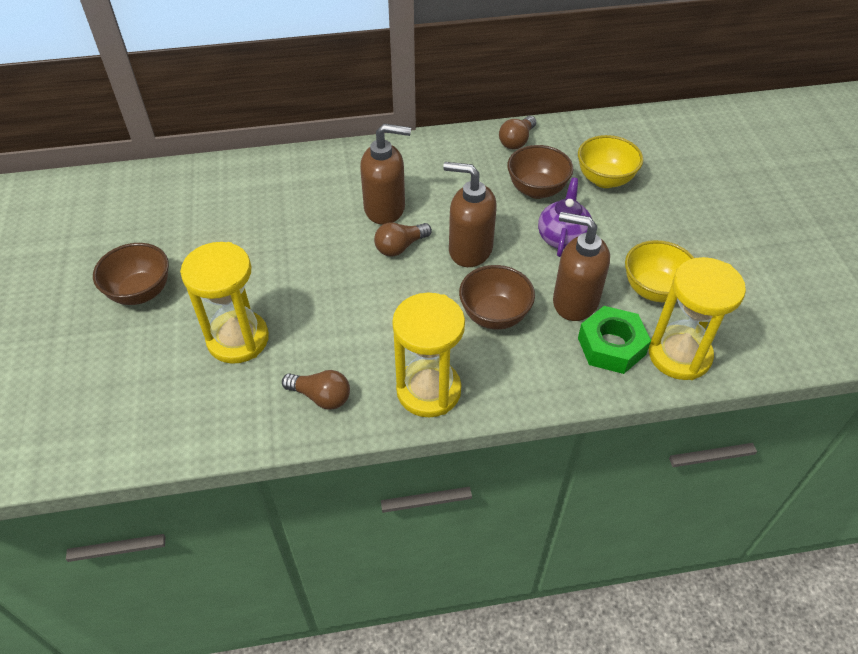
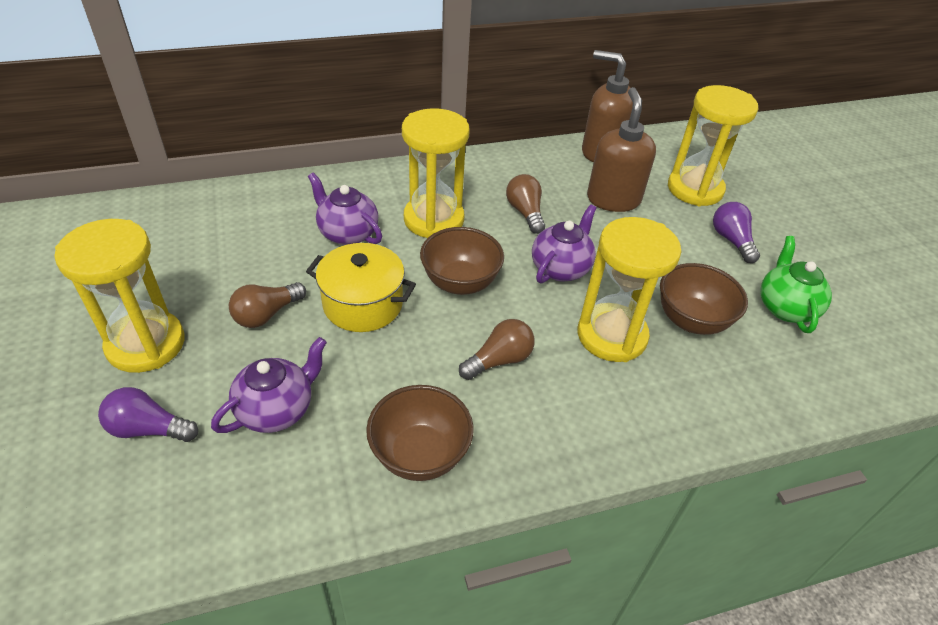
brown soap dispenser: [360,124,411,225] [443,162,497,267] [553,212,610,321] = 3 -> [582,50,633,162] [587,87,656,212] = 2
green nut: [578,306,651,374] = 1 -> none = 0
green teapot: none = 0 -> [760,236,832,333] = 1
purple light bulb: none = 0 -> [98,387,198,442] [713,202,760,263] = 2
purple teapot: [538,178,592,257] = 1 -> [211,337,327,433] [308,172,382,245] [532,204,596,284] = 3
yellow bowl: [578,135,643,188] [625,240,694,302] = 2 -> none = 0
yellow hourglass: [180,242,269,364] [392,293,465,418] [649,257,746,380] = 3 -> [54,219,185,373] [402,108,470,238] [578,217,681,362] [668,85,758,206] = 4
yellow pot: none = 0 -> [306,243,416,332] = 1

